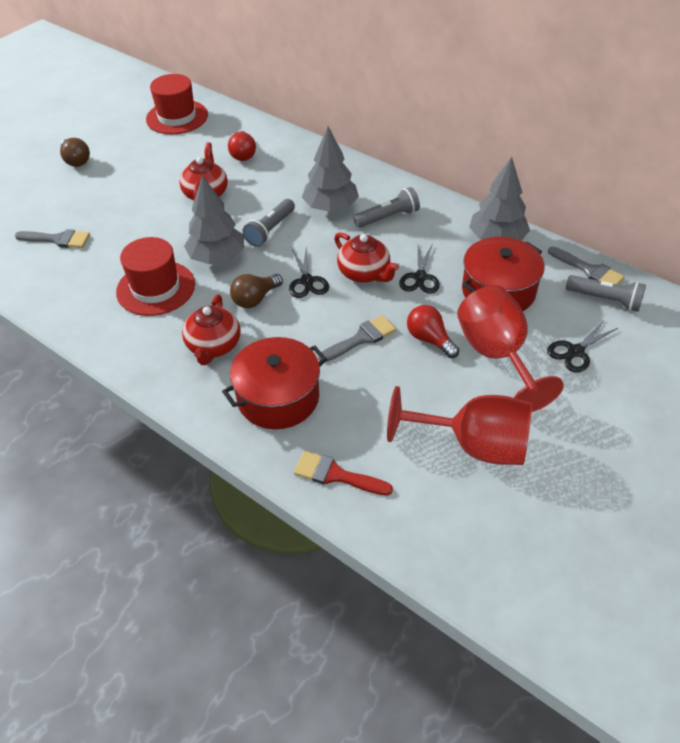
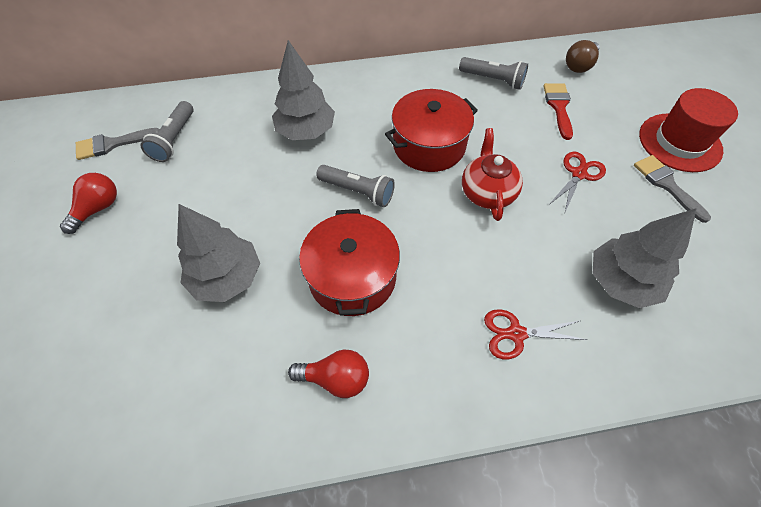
black scissors: [289,246,329,298] [399,243,440,294] [547,319,618,372] = 3 -> none = 0
brown light bulb: [60,138,90,167] [230,274,283,308] = 2 -> [566,40,600,73] = 1
grey brush: [15,229,90,248] [318,315,397,362] [548,246,625,285] = 3 -> [76,128,160,160] [634,155,711,223] = 2
red goblet: [387,386,532,465] [457,285,564,412] = 2 -> none = 0
red hat: [116,237,195,316] [146,74,208,134] = 2 -> [639,88,738,172] = 1
red scissors: none = 0 -> [484,309,587,359] [550,151,606,212] = 2
red teapot: [179,142,228,200] [182,295,241,365] [334,232,399,283] = 3 -> [462,128,523,221] = 1

